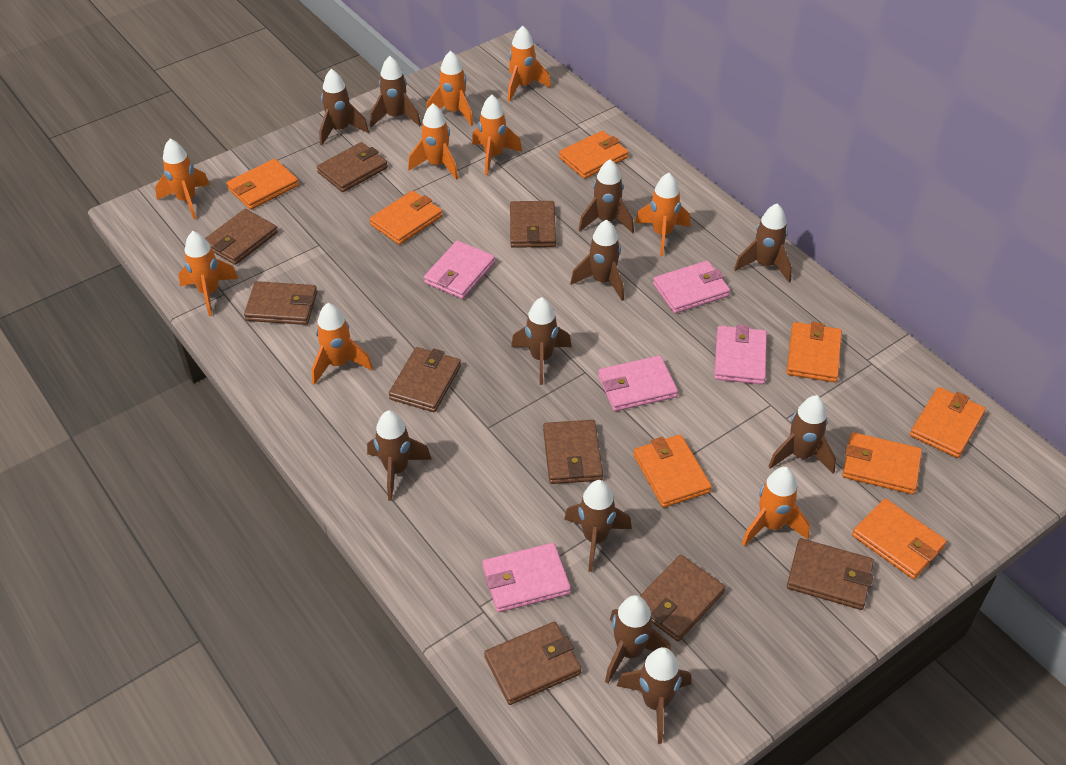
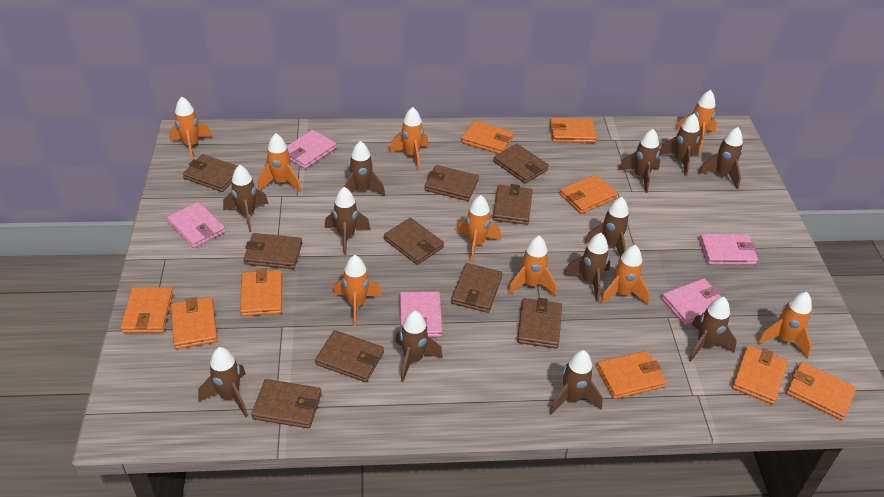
brown rocket: [319,69,369,146] [367,411,432,501] [370,56,421,127] [511,297,572,385] [564,480,632,572] [570,219,624,301] [579,159,634,233] [605,595,671,683] [617,647,691,744] [734,203,792,283] [768,395,836,474] = 11 -> [198,347,248,417] [223,165,268,232] [325,187,370,255] [344,141,385,197] [395,311,443,382] [549,350,603,415] [564,233,610,302] [584,197,629,258] [618,129,660,193] [659,114,700,177] [689,297,737,362] [698,127,743,189] = 12
brown wallet: [205,209,278,265] [244,281,317,325] [317,142,388,192] [389,347,461,412] [484,621,581,705] [510,201,556,248] [543,420,603,484] [640,555,725,642] [787,538,874,610] = 9 -> [183,154,238,192] [243,233,302,269] [251,379,322,429] [315,330,384,382] [384,218,444,265] [424,165,479,201] [451,263,502,313] [493,184,533,225] [494,144,549,183] [517,298,562,349] = 10
orange wallet: [226,159,299,210] [369,190,443,245] [559,131,628,179] [633,434,712,508] [787,322,842,382] [842,432,922,494] [852,498,947,579] [910,387,986,458] = 8 -> [121,287,173,333] [171,297,218,349] [240,268,282,316] [461,120,514,154] [550,118,597,143] [560,174,618,214] [596,350,666,399] [732,345,788,404] [786,362,856,420] = 9

